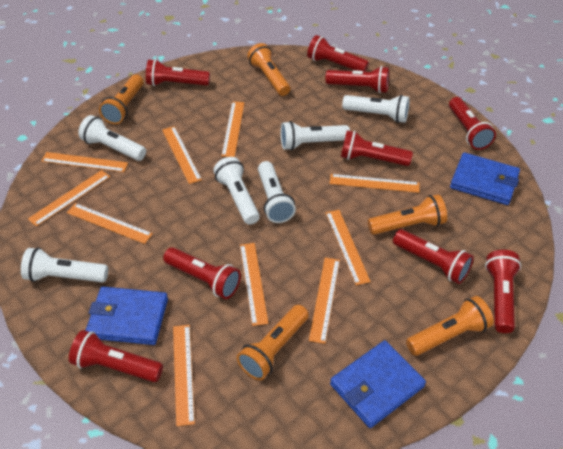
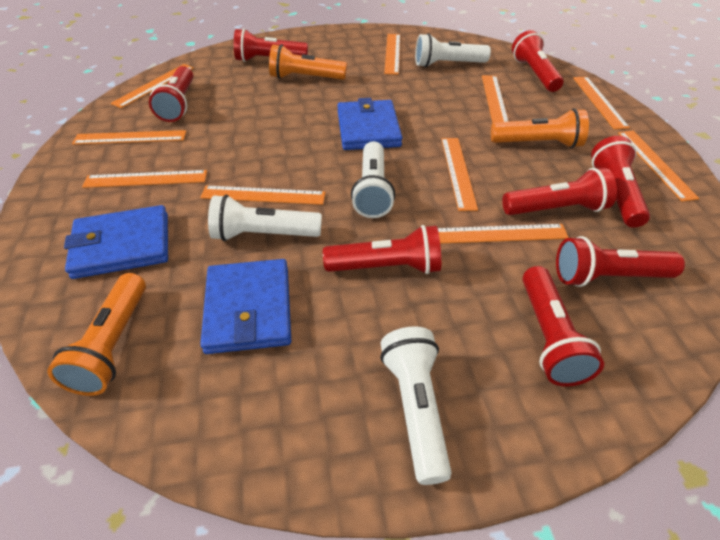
orange flashlight: [99,75,144,124] [237,305,309,380] [247,43,290,96] [368,194,447,235] [406,296,494,356] = 5 -> [47,273,146,396] [269,44,347,80] [491,108,589,148] = 3
red flashlight: [69,330,163,382] [146,59,210,86] [163,247,241,299] [307,35,369,72] [325,66,389,93] [341,130,413,166] [393,229,474,284] [449,97,496,150] [485,250,521,333] = 9 -> [149,66,193,122] [234,28,308,62] [323,225,441,274] [502,168,617,215] [512,30,564,92] [522,266,604,387] [556,236,685,287] [591,136,650,228] = 8
white flashlight: [21,248,108,282] [78,115,146,161] [213,157,260,225] [258,161,296,223] [281,121,350,150] [342,95,410,123] = 6 -> [208,194,322,241] [351,141,395,218] [380,326,452,485] [415,33,491,67] = 4

